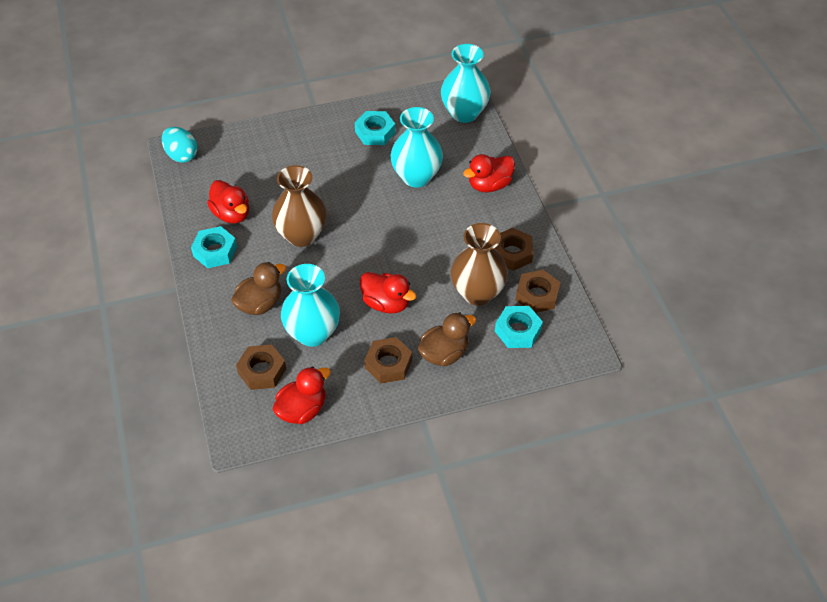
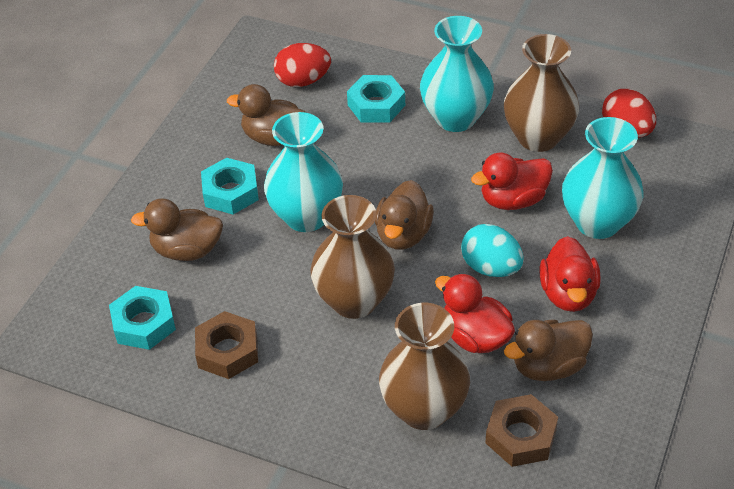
brown duck: [231,262,286,315] [418,312,476,366] = 2 -> [131,198,223,261] [227,84,307,146] [375,180,434,250] [504,320,593,381] = 4
brown nut: [236,344,286,390] [365,337,412,384] [494,228,533,271] [516,270,561,313] = 4 -> [195,311,258,379] [485,394,558,467] = 2
brown vase: [272,165,327,247] [451,223,508,305] = 2 -> [310,195,395,319] [379,303,470,430] [504,34,579,152] = 3
red duck: [207,180,249,223] [273,366,331,424] [360,272,416,313] [463,154,515,193] = 4 -> [435,273,515,353] [471,153,553,210] [539,236,601,312] = 3
red egg: none = 0 -> [274,43,331,87] [602,89,656,138] = 2

